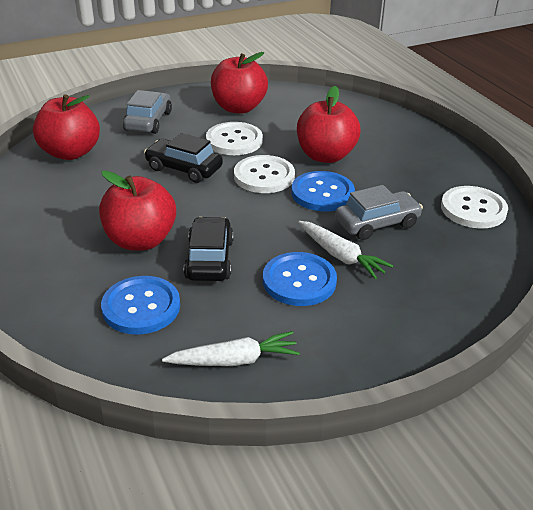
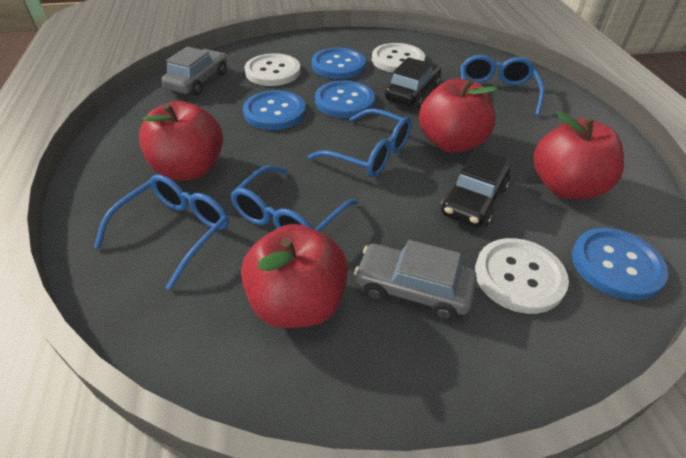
blue button: [101,276,180,335] [263,252,337,306] [291,171,355,211] = 3 -> [243,90,306,130] [312,48,366,79] [315,80,375,118] [572,228,669,300] = 4
blue glasses: none = 0 -> [94,174,229,290] [231,165,358,232] [308,108,412,177] [461,55,544,116] = 4
white carrot: [162,331,300,366] [298,221,393,279] = 2 -> none = 0

